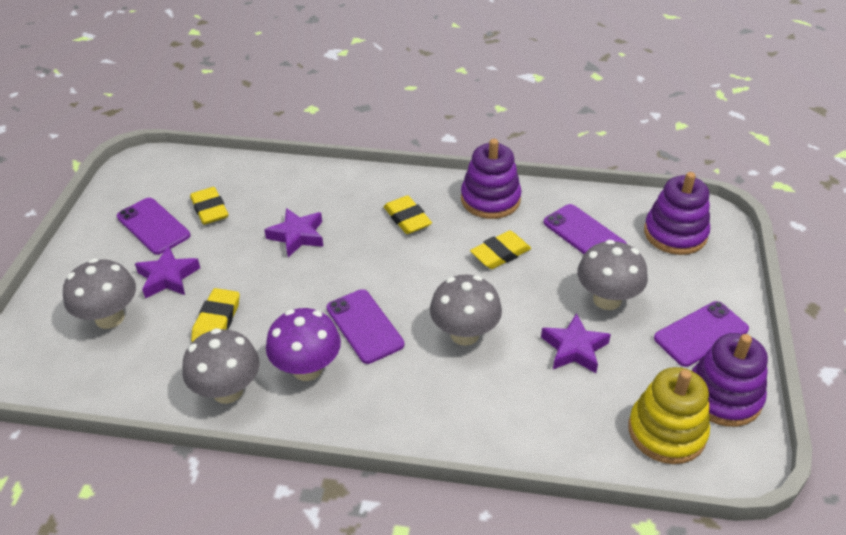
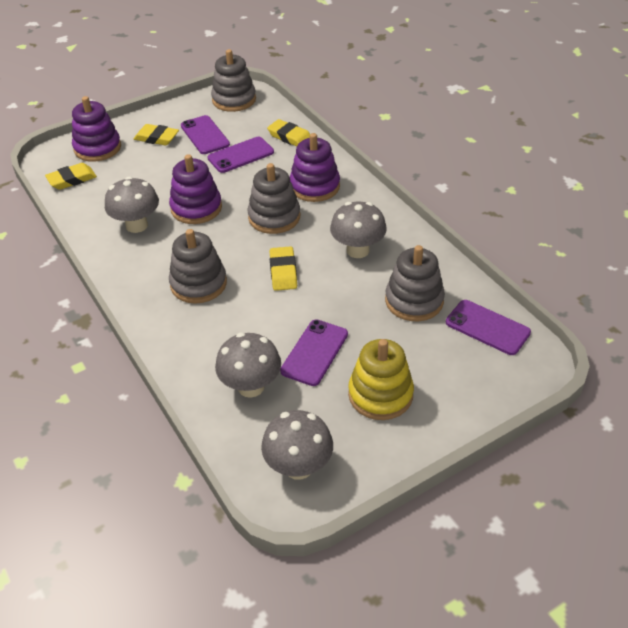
grey stacking toy: none = 0 -> [169,229,227,304] [211,49,256,112] [248,163,300,234] [385,245,445,321] = 4
purple mushroom: [266,308,341,381] = 1 -> none = 0
purple star: [135,246,200,298] [264,208,323,257] [541,313,611,373] = 3 -> none = 0

